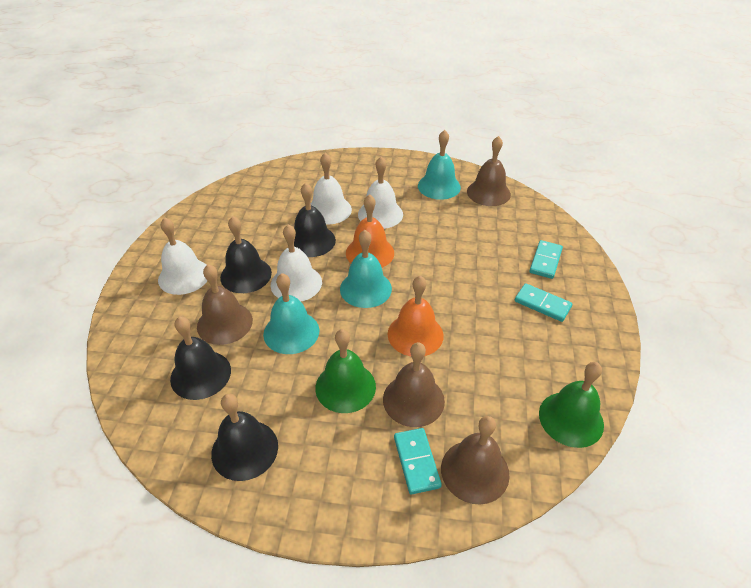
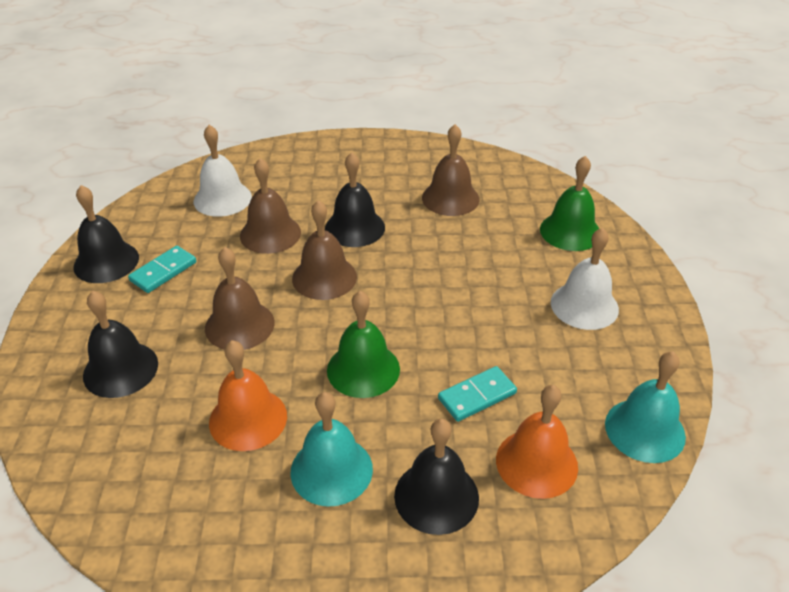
turquoise bell: [263,273,319,354] [340,230,392,308] [418,130,461,200] = 3 -> [290,392,373,507] [605,351,686,463] = 2
turquoise domino: [394,428,442,494] [515,283,573,322] [530,240,563,279] = 3 -> [128,246,196,293] [438,366,517,422] = 2
white bell: [158,217,207,295] [271,224,322,302] [311,153,352,224] [358,157,403,229] = 4 -> [194,125,252,217] [551,228,619,330] = 2

